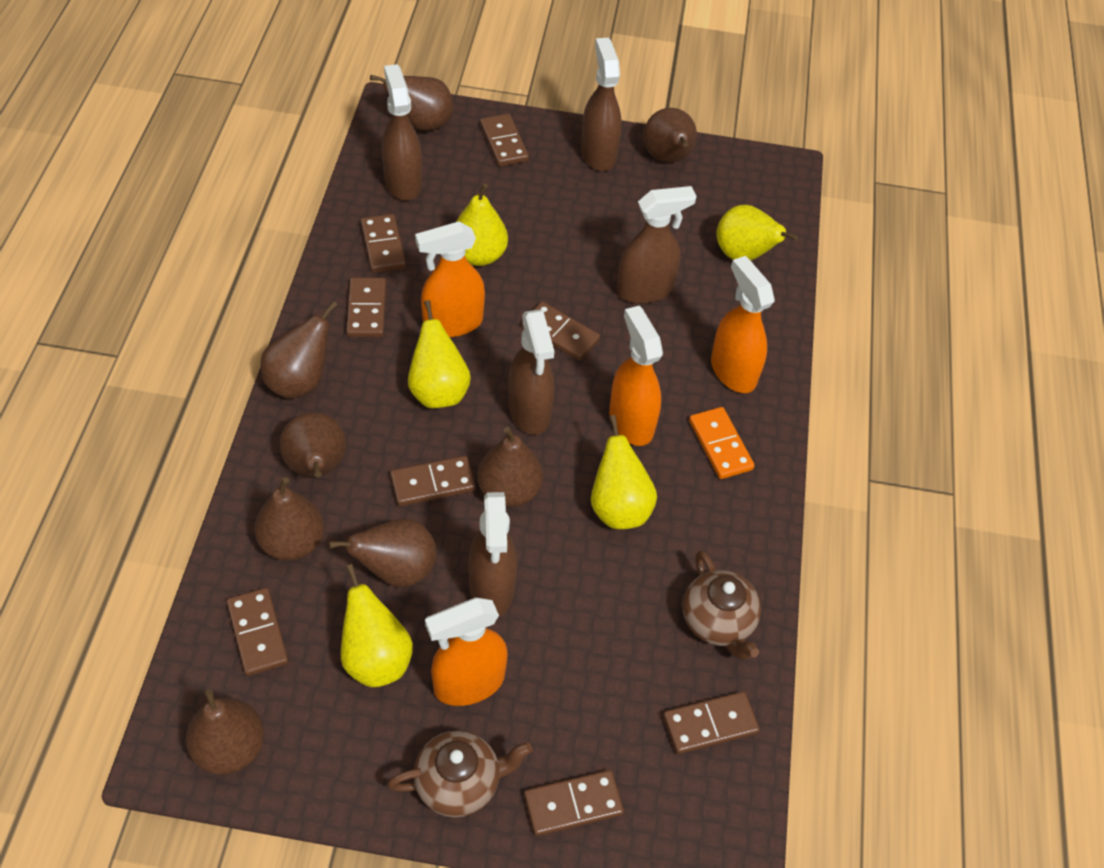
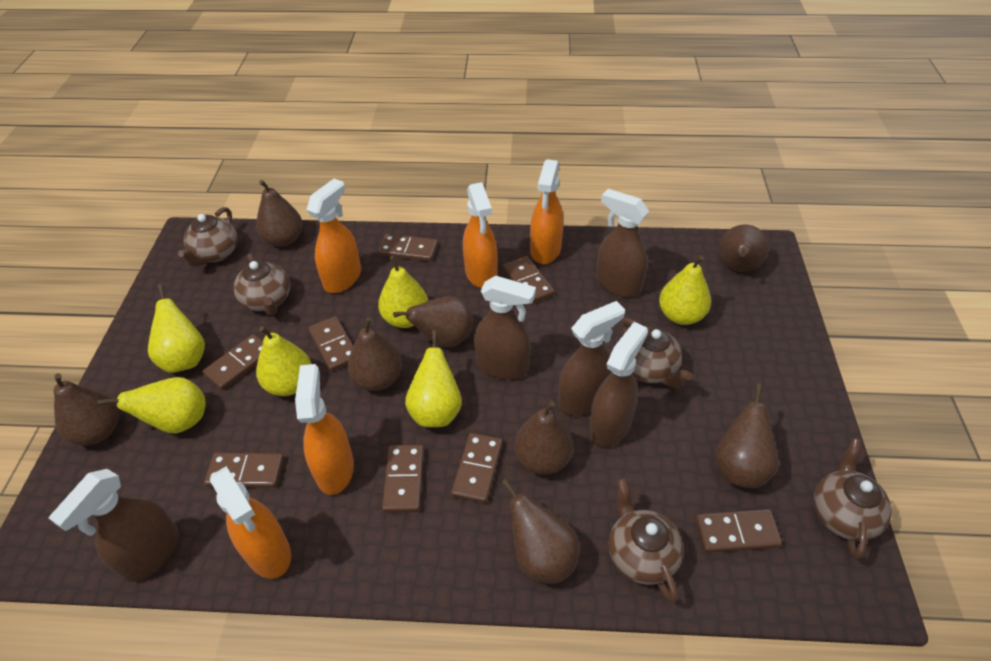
brown teapot: [387,730,533,818] [683,550,761,660] = 2 -> [178,207,238,267] [233,254,290,315] [608,478,684,602] [621,318,692,388] [814,439,892,559] = 5
orange domino: [689,407,755,479] = 1 -> none = 0
orange spray bottle: [415,222,485,337] [425,597,508,706] [609,306,663,446] [711,256,775,393] = 4 -> [210,466,291,579] [295,364,354,495] [306,179,361,293] [463,182,498,288] [530,159,564,264] = 5
yellow pear: [341,564,413,687] [408,300,471,408] [456,183,508,266] [591,415,657,529] [716,205,798,261] = 5 -> [97,377,205,433] [148,284,205,373] [256,326,311,396] [378,256,428,328] [405,330,462,427] [659,255,711,325] = 6

